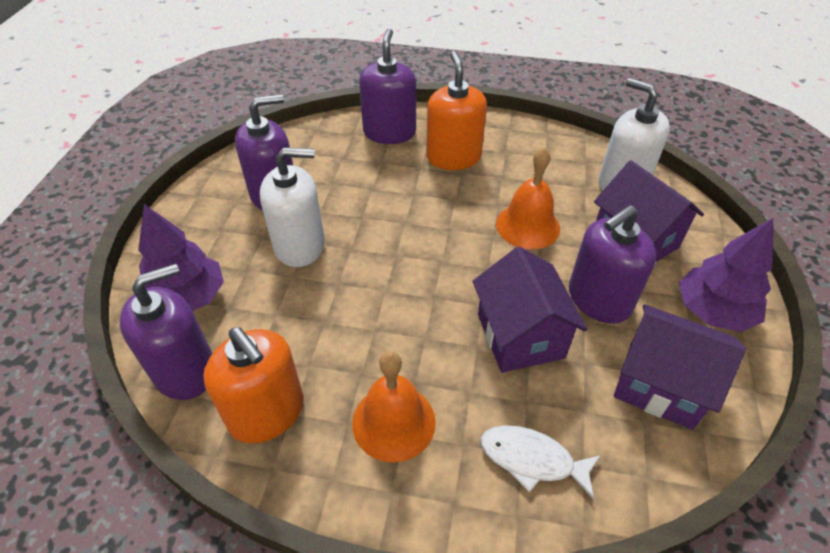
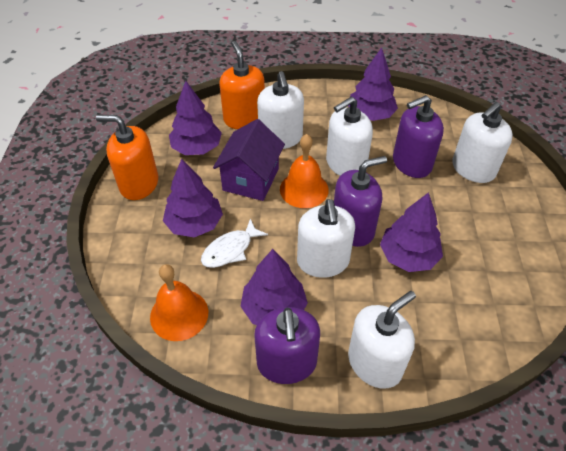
purple house: [472,246,588,373] [594,160,704,262] [614,304,746,430] = 3 -> [213,119,285,201] = 1
purple soap dispenser: [120,263,213,400] [235,94,293,211] [359,28,416,144] [569,205,656,324] = 4 -> [254,307,320,384] [334,156,387,247] [393,95,444,178] = 3
purple tree: [138,204,224,311] [679,218,773,332] = 2 -> [163,159,223,237] [169,81,222,155] [240,249,308,325] [348,47,398,121] [380,192,443,272] = 5
white soap dispenser: [260,147,325,267] [598,78,670,191] = 2 -> [257,71,304,149] [297,199,355,278] [326,97,373,176] [348,291,416,389] [452,102,513,183] = 5

